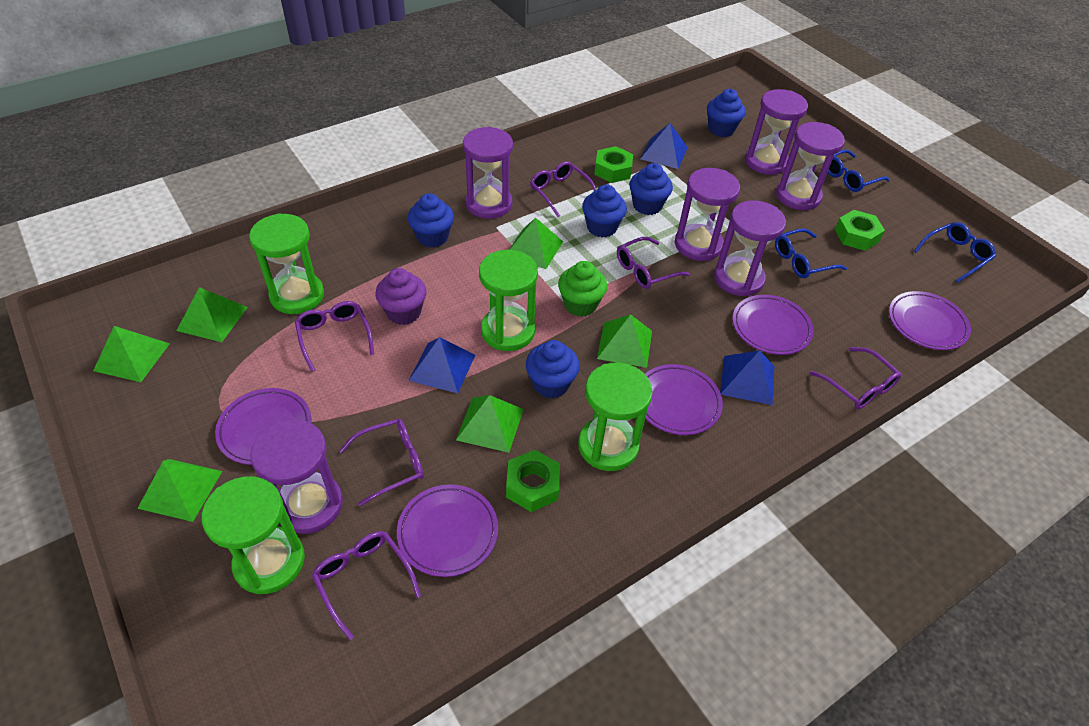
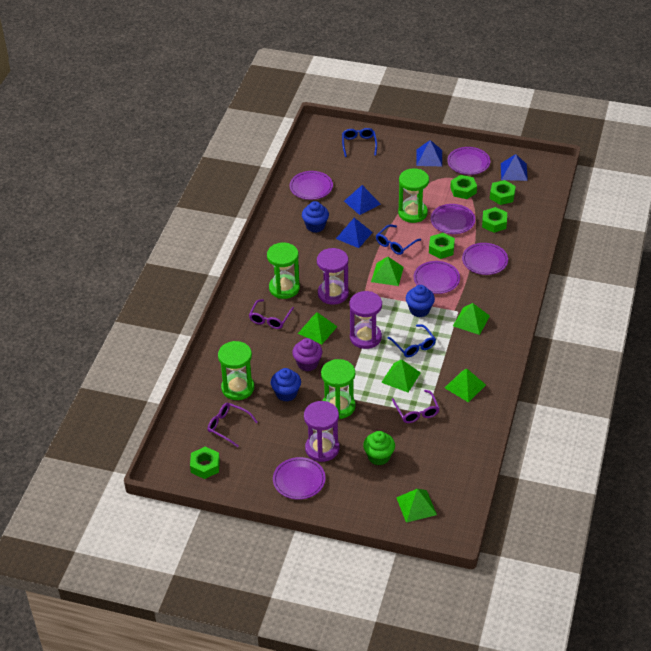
blue cupcake: [408,193,454,248] [526,340,580,398] [582,184,627,237] [630,163,673,215] [707,89,746,137] = 5 -> [271,368,301,402] [302,201,329,233] [406,285,435,317] = 3
blue pyramid: [409,337,475,393] [640,123,688,169] [720,350,774,405] = 3 -> [336,218,373,248] [344,185,381,215] [416,140,442,166] [501,154,528,181] = 4
green nut: [506,450,560,512] [594,146,633,183] [835,210,885,251] = 3 -> [190,447,220,479] [429,233,455,259] [450,175,477,199] [482,207,507,233] [490,180,516,205] = 5
purple glasses: [295,301,374,372] [312,531,421,640] [339,419,424,506] [530,161,596,217] [617,237,690,289] [809,347,901,409] = 6 -> [208,403,258,447] [249,299,294,329] [392,390,440,423] = 3
purple hourglass: [250,419,343,534] [463,127,513,219] [675,168,740,261] [714,200,786,296] [745,89,808,175] [776,122,845,210] = 6 -> [304,401,339,462] [317,248,349,305] [350,291,382,349] = 3
purple plate: [215,388,311,465] [397,484,498,577] [645,364,723,435] [732,295,814,355] [889,291,971,350] = 5 -> [273,457,325,500] [290,171,333,200] [414,261,460,294] [431,204,475,234] [447,147,490,175] [462,243,508,275] = 6

